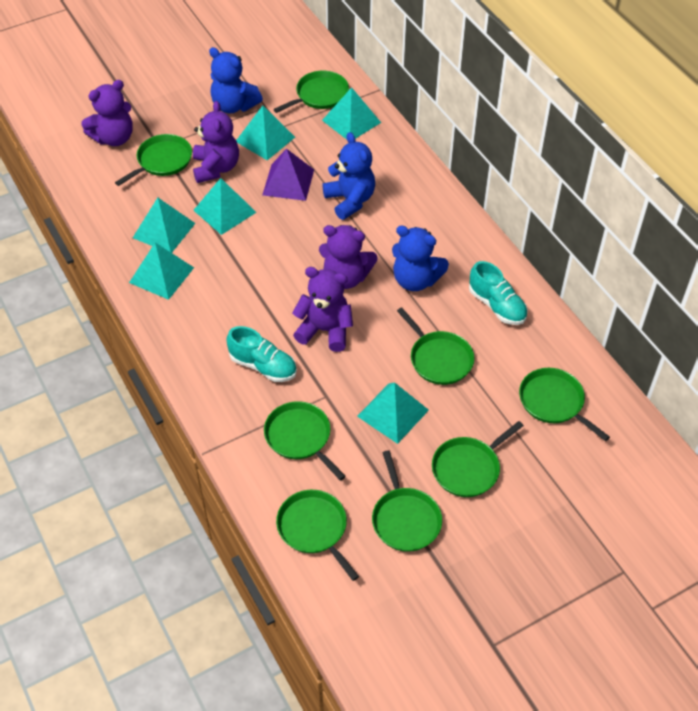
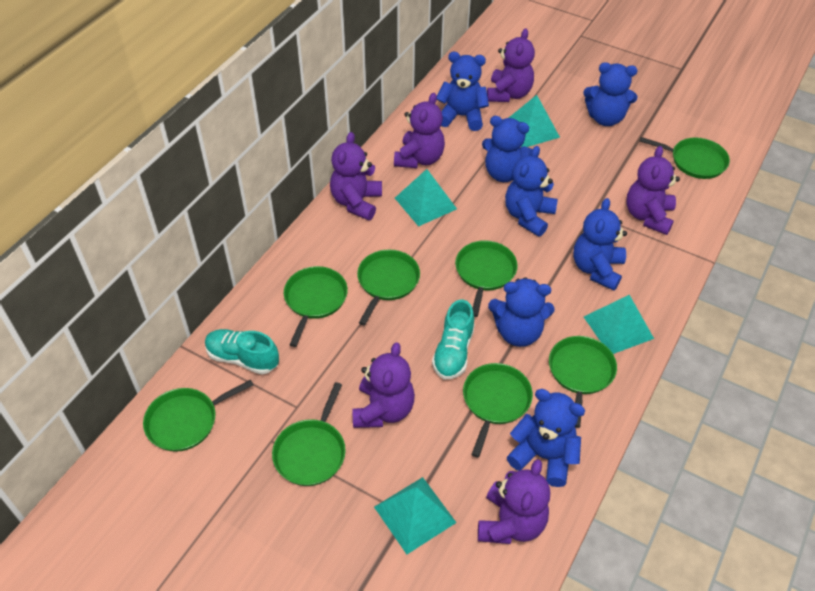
blue teddy bear: [209,47,263,113] [322,132,375,220] [392,225,449,291] = 3 -> [437,52,489,131] [482,116,532,182] [488,277,555,347] [505,146,558,237] [507,389,585,487] [573,198,627,291] [583,62,638,126] = 7
purple pyramid: [262,149,314,201] = 1 -> none = 0
purple teddy bear: [81,80,133,146] [193,101,239,183] [292,267,353,352] [319,225,378,289] = 4 -> [330,132,382,220] [353,343,415,428] [394,93,445,168] [478,459,550,544] [487,28,535,102] [627,146,680,235] = 6
turquoise pyramid: [129,243,194,300] [133,198,196,253] [193,178,257,235] [236,106,295,160] [322,87,381,139] [357,383,429,444] = 6 -> [374,477,457,554] [395,169,457,227] [509,95,560,147] [584,295,654,354] = 4

